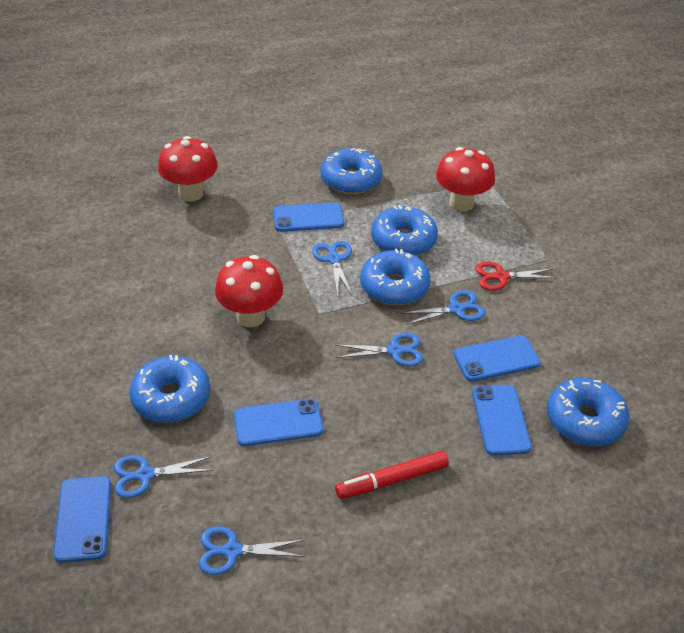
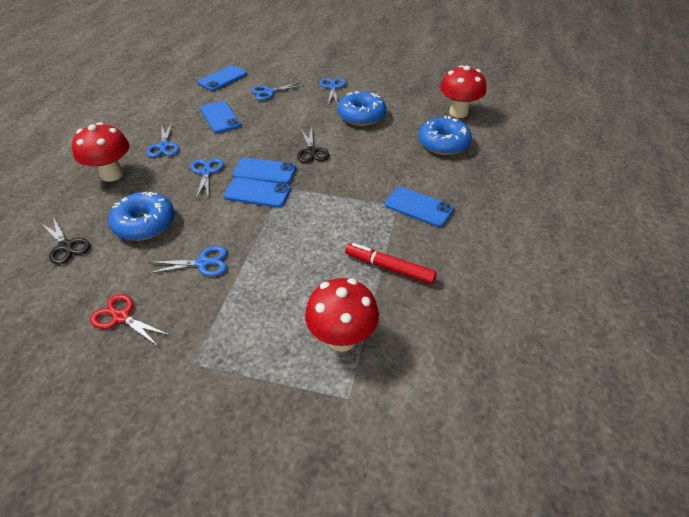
black scissors: none = 0 -> [41,217,90,265] [297,128,329,163] = 2
blue donut: [129,355,210,423] [321,148,383,194] [360,249,431,305] [371,205,438,256] [547,378,629,446] = 5 -> [108,192,175,241] [337,91,386,126] [418,116,472,155] = 3

